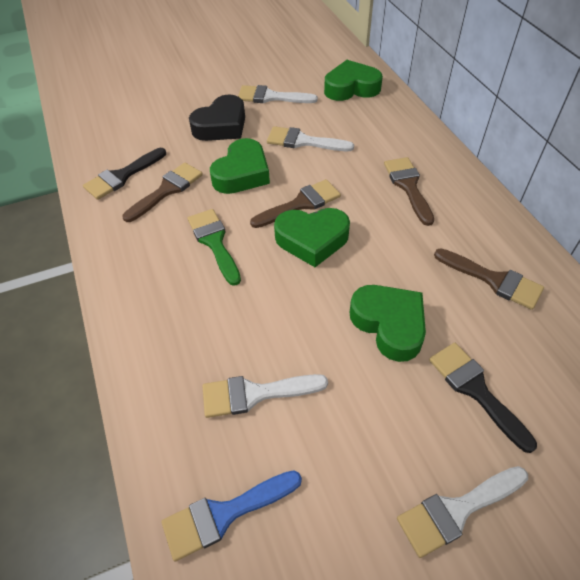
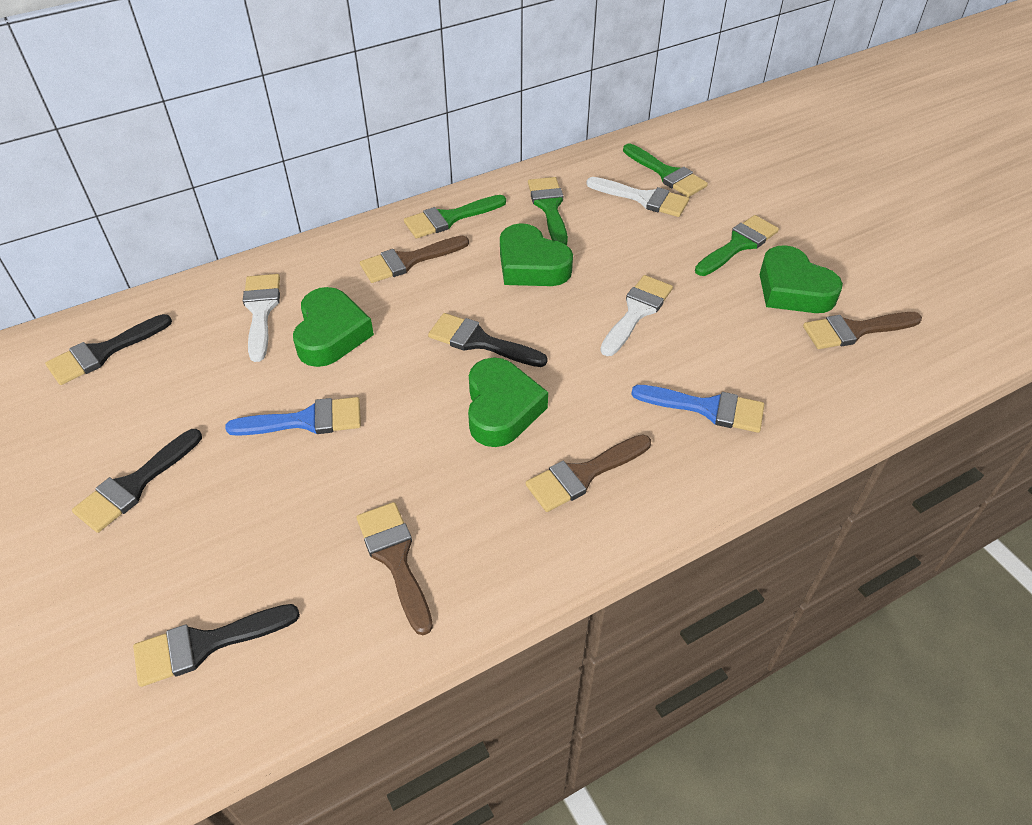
black brush: [83,148,166,200] [429,343,537,453] = 2 -> [45,314,172,385] [72,429,202,533] [133,604,300,687] [428,313,548,367] = 4
black heart: [189,95,245,141] = 1 -> none = 0
blue brush: [162,470,302,562] = 1 -> [225,397,361,436] [631,385,764,433] = 2
green brush: [188,209,241,286] = 1 -> [404,195,506,238] [528,177,568,245] [623,144,708,197] [695,215,779,276] = 4
white brush: [203,374,328,418] [238,85,318,103] [267,126,354,151] [397,466,528,558] = 4 -> [243,274,280,362] [587,177,689,217] [600,275,673,356] = 3

